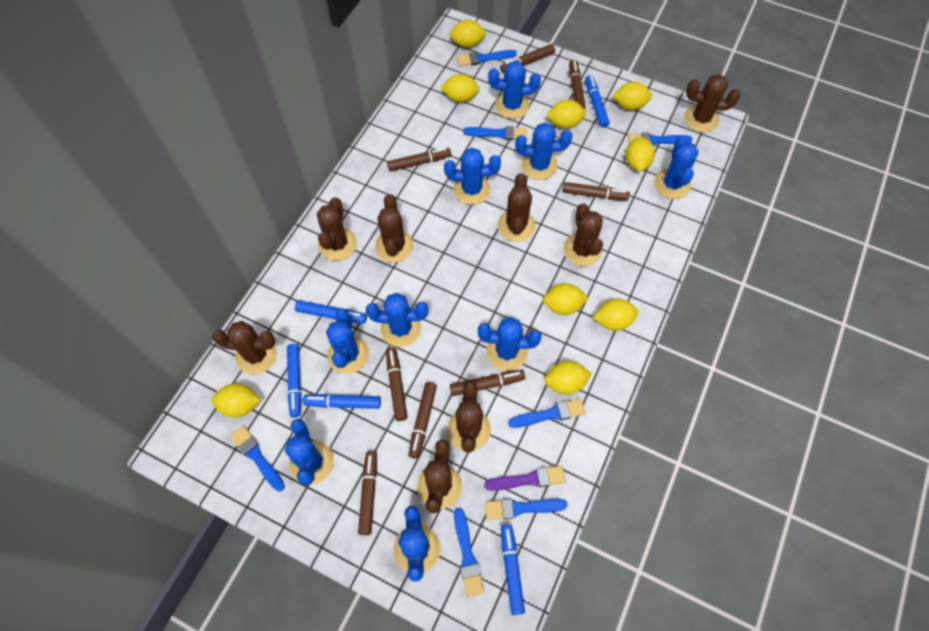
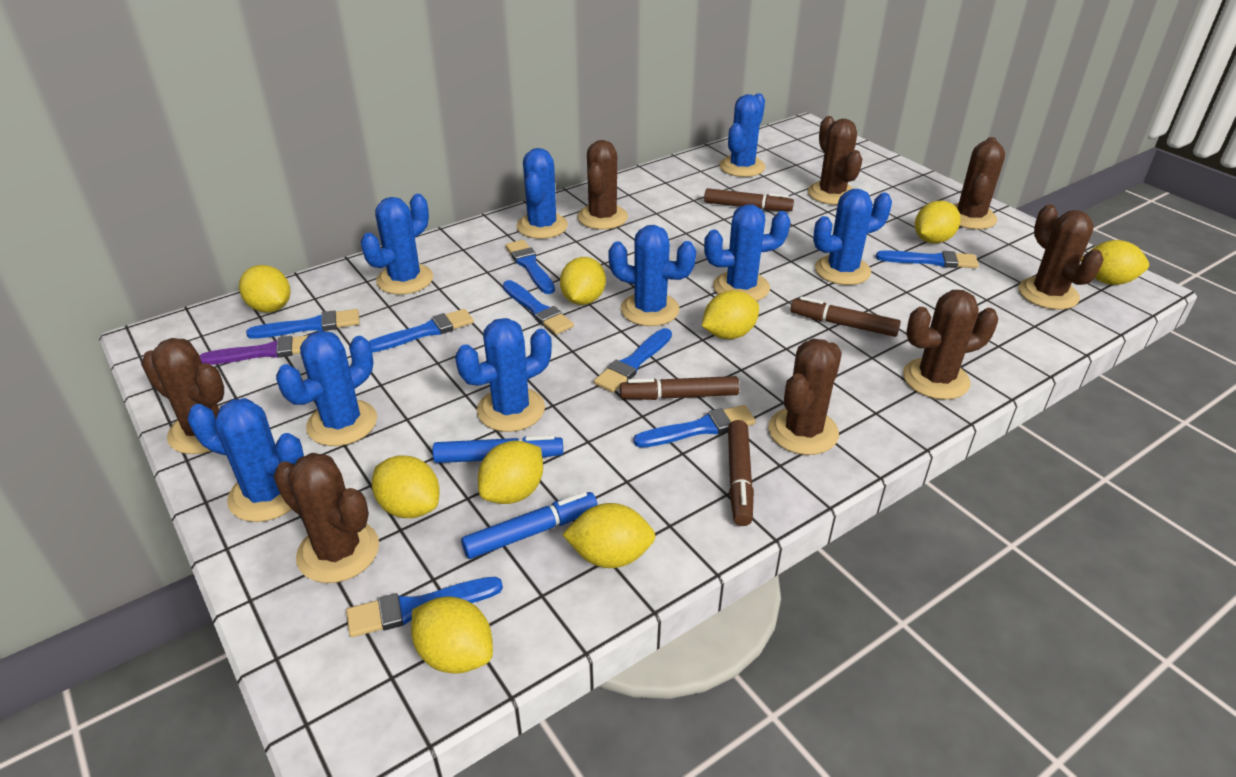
blue brush: [230,425,285,492] [454,508,485,597] [457,50,517,66] [463,126,527,140] [485,499,568,520] [508,398,586,428] [628,132,693,145] = 7 -> [246,309,360,339] [346,577,503,637] [369,309,474,352] [503,280,574,335] [505,240,555,294] [594,328,672,393] [634,405,756,448] [876,250,979,268] = 8
blue marker: [287,344,301,418] [295,300,367,324] [303,394,381,409] [501,524,525,615] [585,75,610,128] = 5 -> [433,435,563,463] [461,492,598,559] = 2
brown marker: [358,451,377,535] [386,347,407,421] [387,148,451,172] [408,382,437,459] [450,370,525,396] [500,44,555,73] [562,182,630,201] [569,60,586,110] = 8 -> [620,376,740,400] [704,188,794,211] [728,420,754,526] [790,296,901,337] = 4

